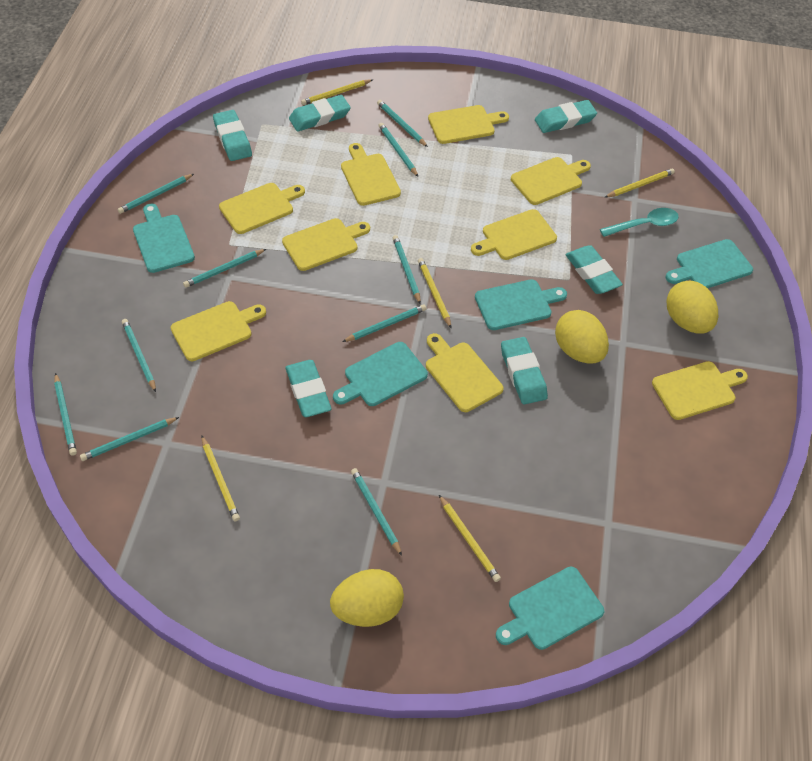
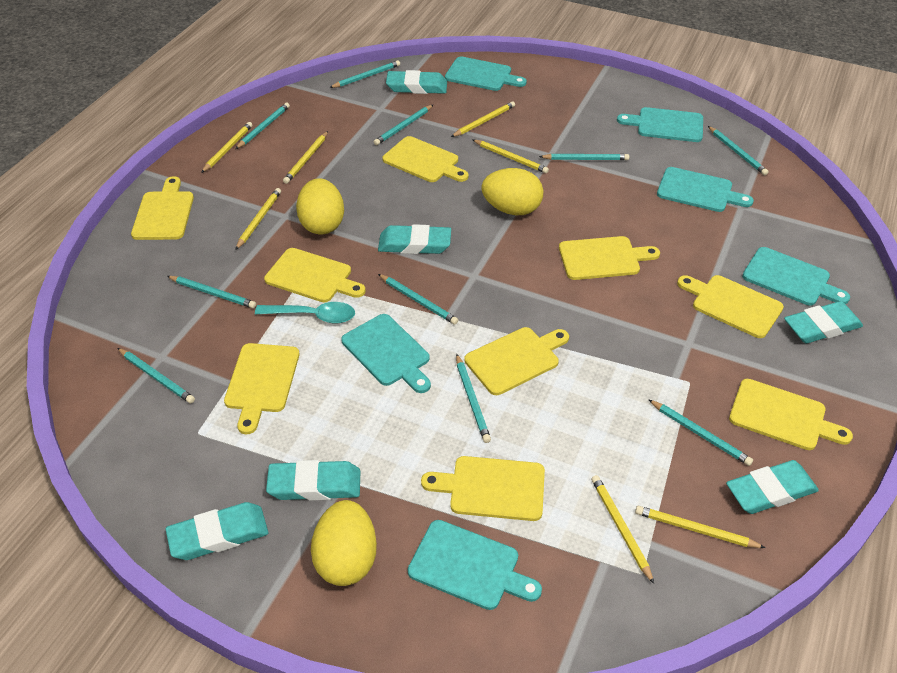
turquoise cutting board: [133,204,195,273] [333,342,428,406] [475,279,567,330] [496,567,604,650] [666,239,753,288] = 5 -> [341,314,431,393] [408,520,542,610] [445,56,527,91] [617,107,703,142] [657,167,754,212] [742,247,850,306] = 6
yellow pencil: [202,436,240,521] [301,79,372,105] [418,258,451,328] [439,495,501,582] [605,168,675,197] = 5 -> [201,122,252,173] [235,188,281,250] [283,131,328,184] [451,101,515,137] [472,139,549,174] [591,475,654,584] [635,506,765,548] = 7

